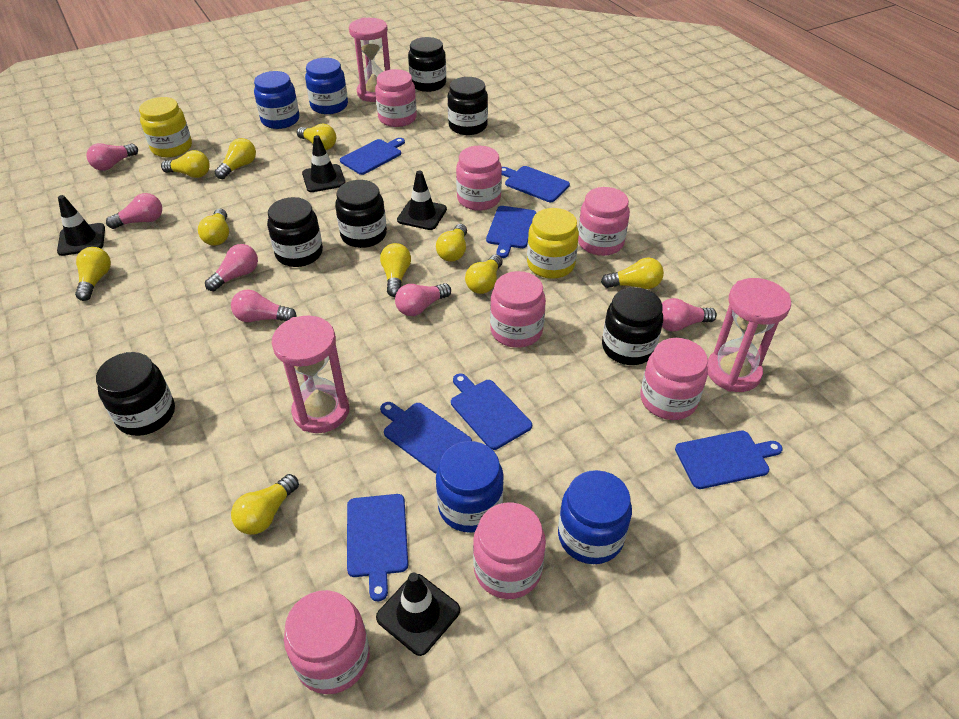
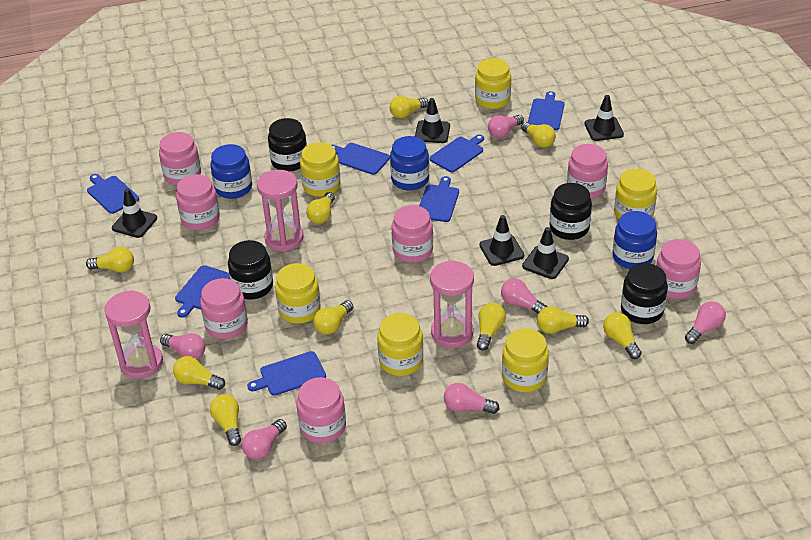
black jar: [96,352,175,436] [267,197,323,267] [335,180,387,248] [408,37,446,92] [448,77,488,135] [602,287,663,365] = 6 -> [228,240,273,299] [268,118,307,172] [550,183,592,240] [621,263,668,324] = 4
black traffic cone: [57,195,105,256] [302,135,346,192] [376,572,460,656] [397,171,447,230] = 4 -> [112,188,157,238] [415,98,450,143] [479,215,524,266] [522,227,569,279] [584,95,624,141] = 5
blue jar: [254,71,299,129] [305,58,348,114] [436,441,504,533] [558,470,632,564] = 4 -> [210,144,252,199] [390,136,429,191] [612,211,657,269] = 3
yellow jar: [139,97,192,157] [527,208,579,279] = 2 -> [275,263,321,324] [300,142,340,197] [377,313,423,376] [475,58,511,109] [502,328,549,392] [614,169,657,219] = 6

